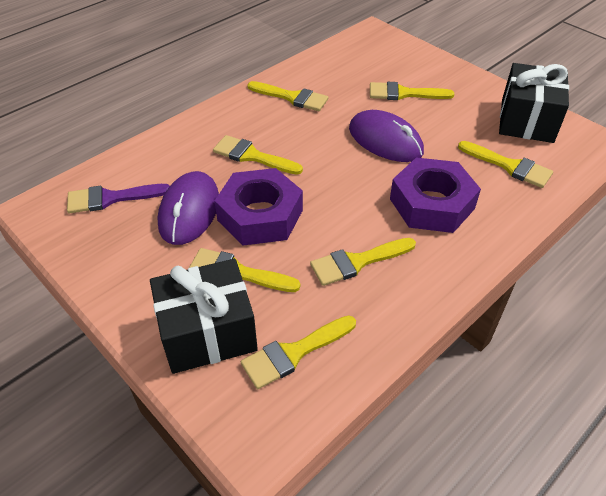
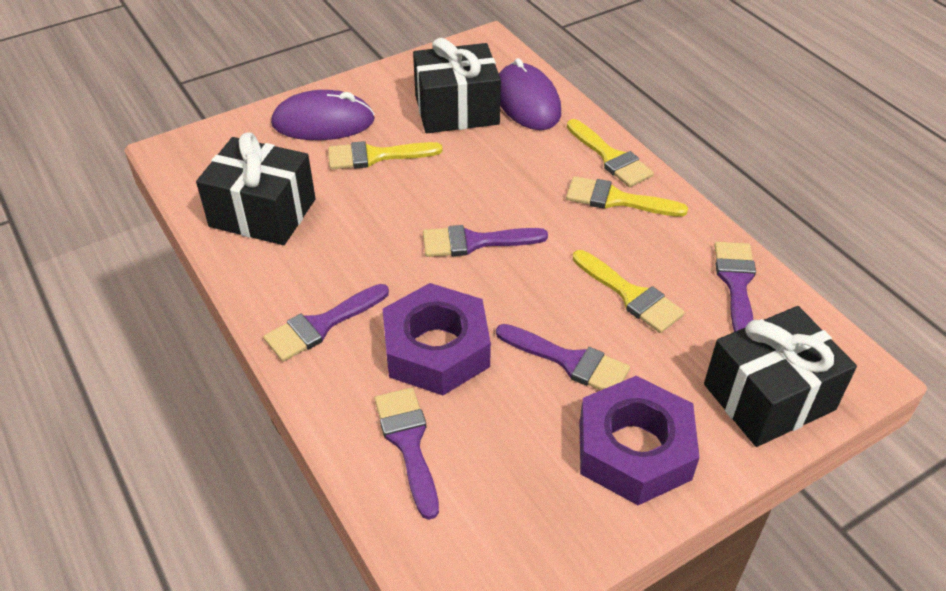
black gift: [150,259,258,374] [499,63,569,143] = 2 -> [196,132,316,245] [413,38,501,133] [704,306,857,447] = 3
purple brush: [67,184,170,213] = 1 -> [263,284,389,362] [375,388,439,520] [423,225,548,257] [496,324,630,390] [714,242,756,332] = 5
yellow brush: [189,248,301,292] [213,135,303,175] [241,315,356,389] [247,81,329,111] [310,238,416,286] [370,82,454,100] [458,141,553,188] = 7 -> [328,141,443,170] [566,176,688,217] [567,119,654,187] [573,250,685,333] = 4

